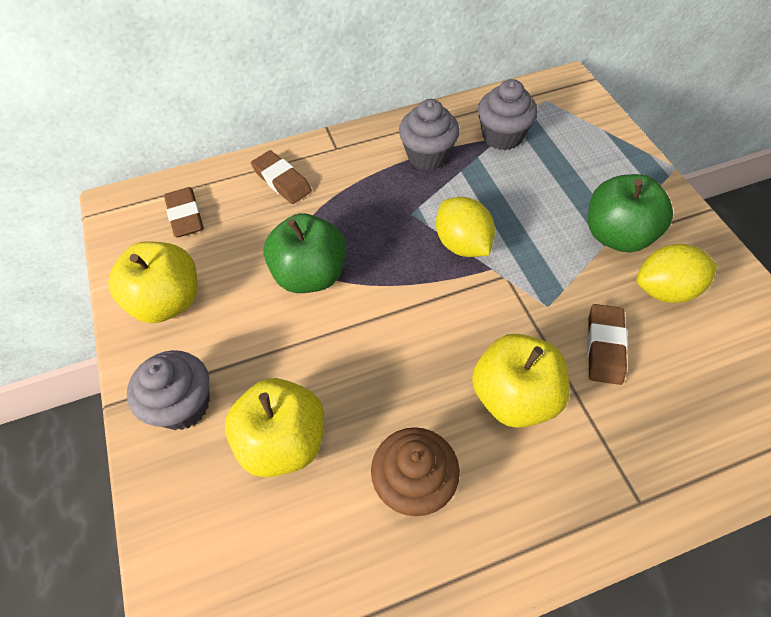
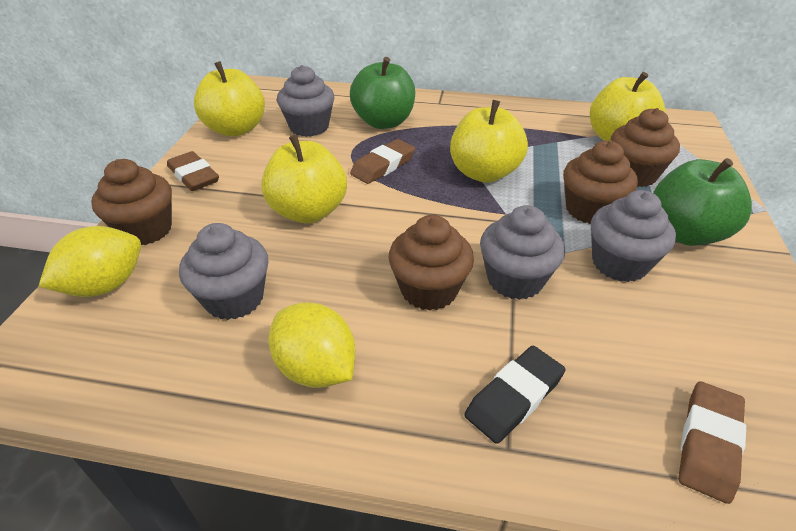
black eraser: none = 0 -> [464,346,565,444] = 1
brown cupcake: [371,427,460,516] = 1 -> [91,159,172,245] [388,215,474,311] [563,141,638,224] [611,108,680,187] = 4
grey cupcake: [127,350,210,430] [399,99,460,170] [478,79,538,150] = 3 -> [179,223,269,320] [277,65,335,137] [480,205,565,300] [591,190,676,282] = 4
yellow apple: [108,241,198,323] [225,378,324,477] [472,334,570,428] = 3 -> [194,61,265,137] [261,135,347,223] [450,100,528,183] [590,72,665,141] = 4

